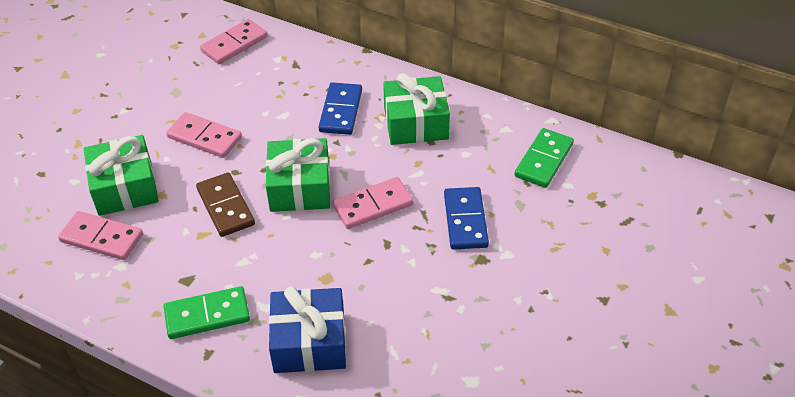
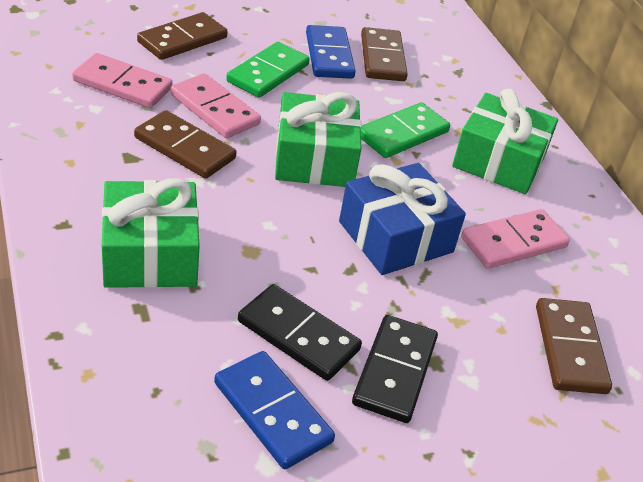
black domino: none = 0 -> [238,284,362,381] [352,315,438,423] = 2
brown domino: [196,172,255,237] = 1 -> [134,110,236,179] [137,12,228,60] [361,27,408,81] [536,298,612,394] = 4
pink domino: [58,211,143,260] [166,112,242,158] [200,19,268,64] [333,177,413,229] = 4 -> [72,53,172,108] [170,73,261,138] [461,209,570,269] = 3

